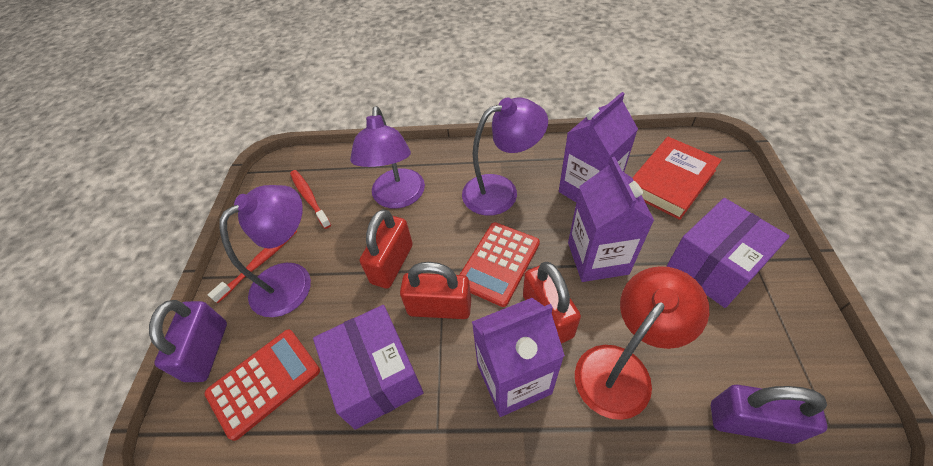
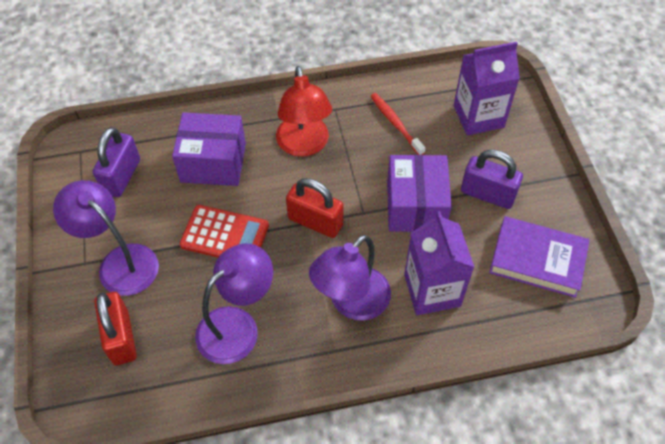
purple book: none = 0 -> [489,216,590,298] = 1
purple carton: [472,298,565,417] [559,92,638,202] [568,157,655,282] = 3 -> [404,211,474,315] [454,42,520,135] = 2
red book: [632,137,722,220] = 1 -> none = 0
red calculator: [205,329,320,441] [459,222,540,307] = 2 -> [180,205,269,258] = 1
red padlock: [360,209,413,289] [400,262,471,319] [523,262,581,344] = 3 -> [94,292,137,365] [286,178,344,238] = 2
red toothbrush: [208,231,297,303] [290,170,331,229] = 2 -> [370,93,426,155] = 1

